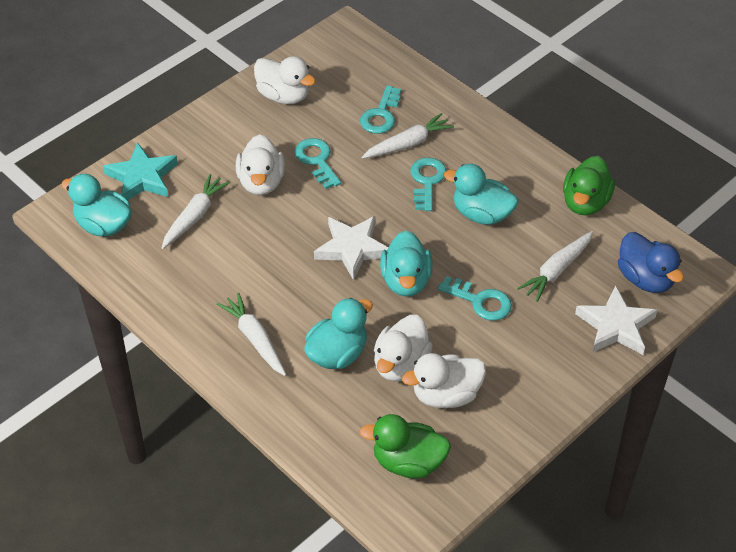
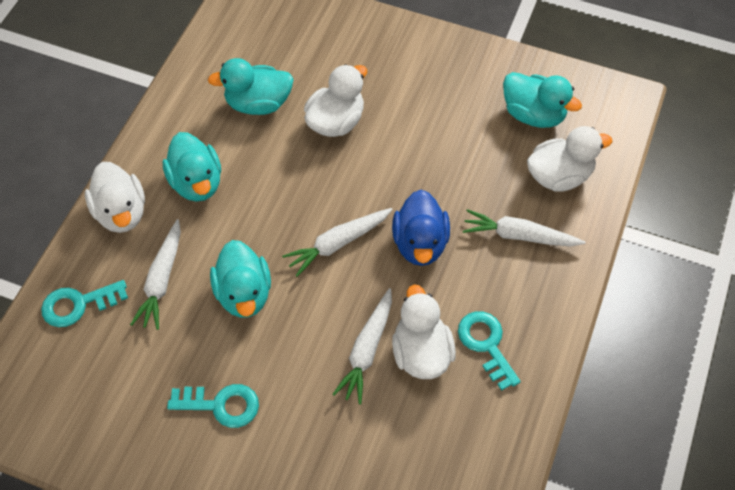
green duck: [360,414,451,479] [563,156,615,215] = 2 -> none = 0
turquoise key: [295,138,341,189] [360,85,401,134] [411,157,446,211] [438,276,512,321] = 4 -> [41,280,128,327] [167,384,259,428] [458,312,521,391] = 3
turquoise star: [103,142,178,200] = 1 -> none = 0
white star: [314,216,388,280] [575,285,657,355] = 2 -> none = 0

